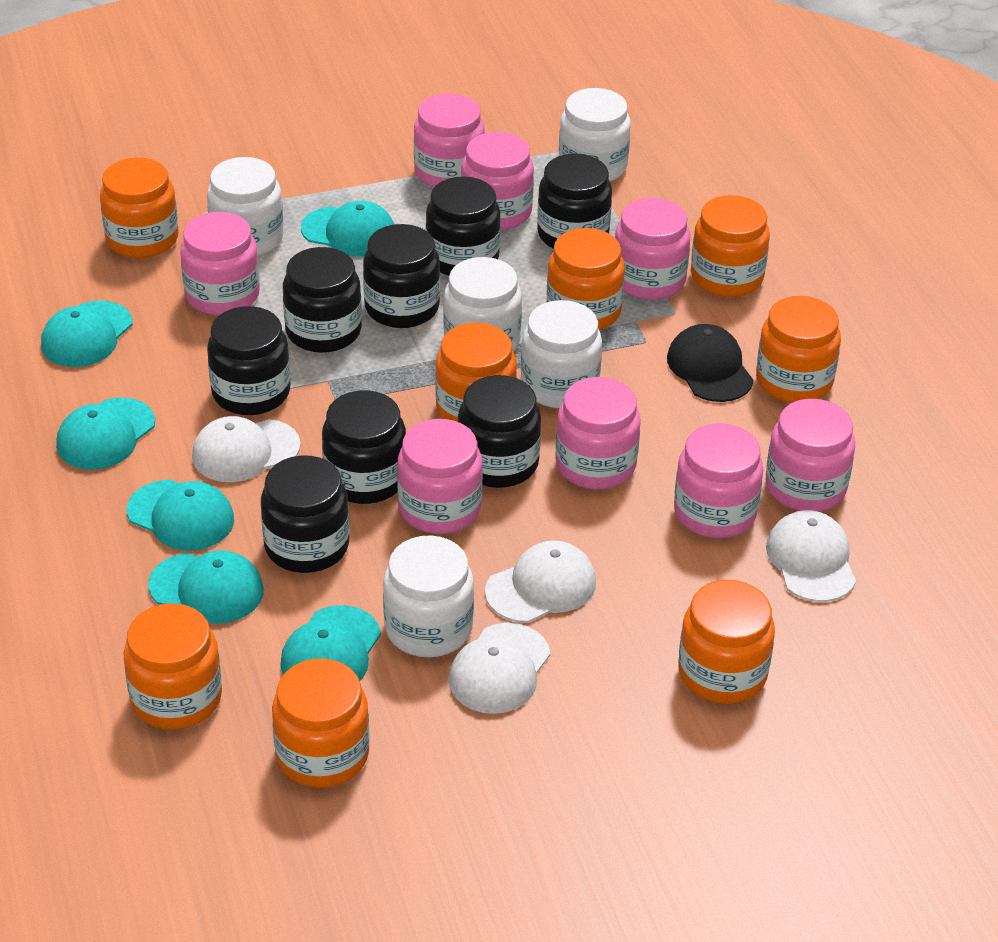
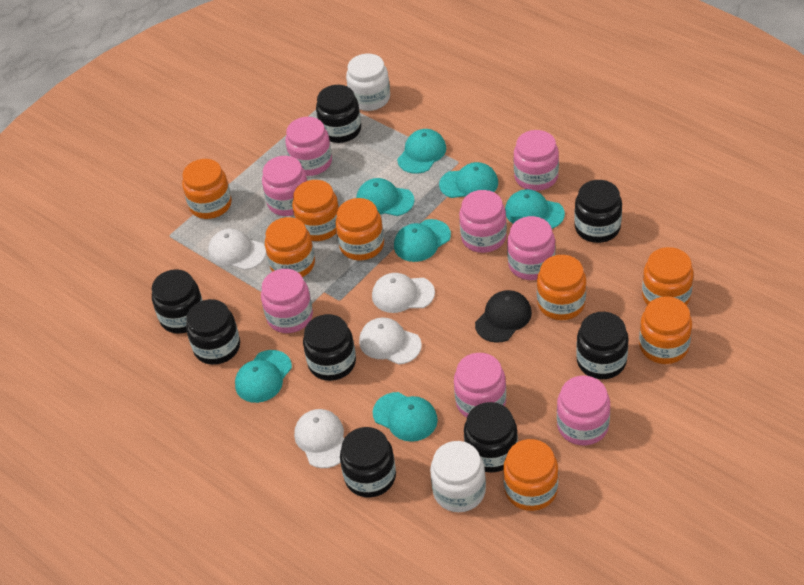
turquoise cap: [41,301,132,367] [56,397,155,470] [127,480,234,551] [148,550,264,624] [280,605,381,681] [301,201,394,256] = 6 -> [235,350,292,403] [356,178,414,216] [373,392,438,442] [394,219,451,262] [397,129,446,174] [439,162,498,198] [505,189,565,229] = 7
white jar: [207,157,284,256] [383,535,474,657] [443,257,522,352] [521,300,602,408] [559,88,631,181] = 5 -> [346,54,390,111] [430,441,486,512] = 2

